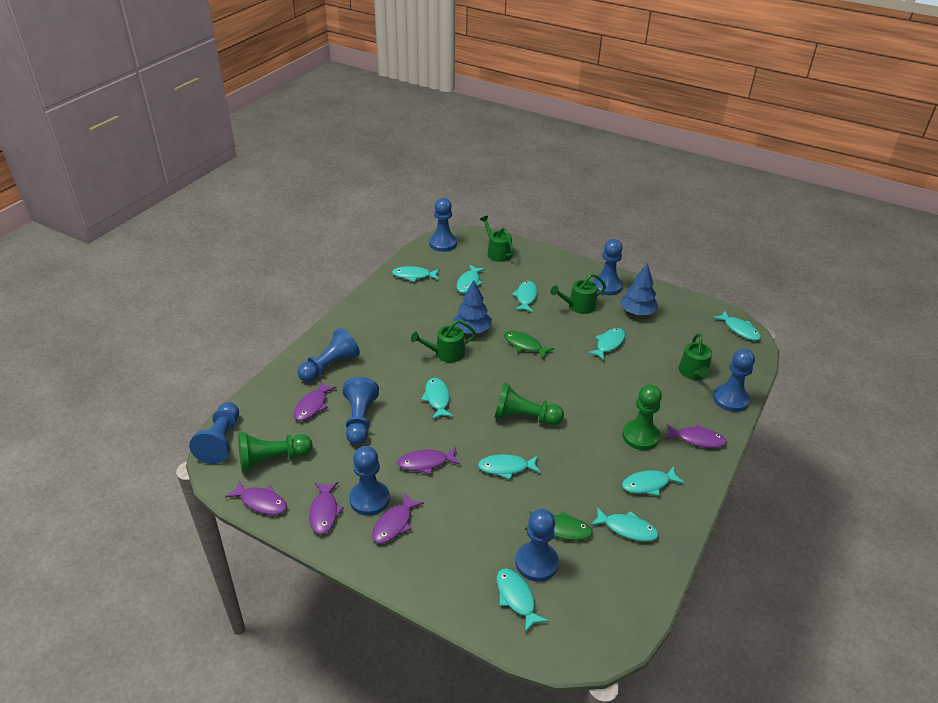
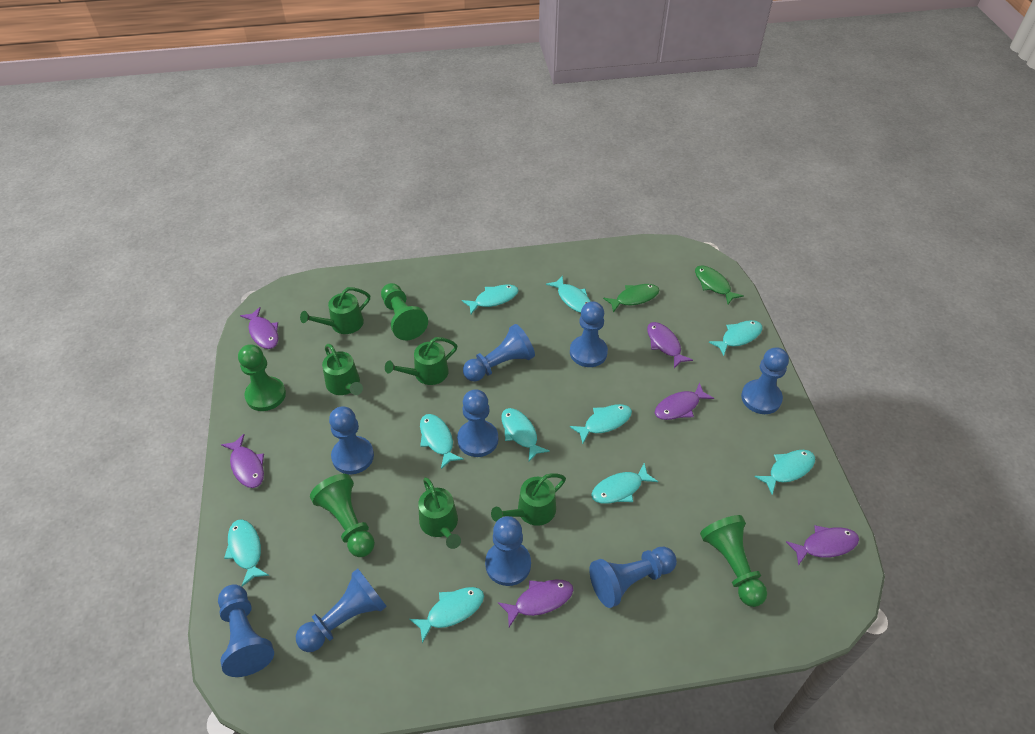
blue pawn: [189,402,239,464] [297,328,360,382] [343,377,379,445] [349,446,390,516] [429,198,457,252] [516,509,559,582] [593,239,623,295] [713,349,755,412] = 8 -> [218,584,274,677] [296,568,387,652] [329,406,374,474] [457,389,498,457] [463,324,535,382] [485,516,531,586] [570,301,608,367] [589,547,677,608] [741,347,789,414] = 9
blue tree: [453,280,492,333] [620,263,658,315] = 2 -> none = 0
green pawn: [238,432,312,472] [494,383,564,425] [622,385,662,450] = 3 -> [238,344,286,411] [310,474,375,557] [381,283,428,340] [700,515,767,607] = 4
green watering can: [411,320,476,362] [480,216,514,262] [550,274,606,314] [679,333,712,380] = 4 -> [300,287,370,334] [322,344,363,395] [385,337,458,385] [418,477,461,549] [491,473,566,526] = 5

